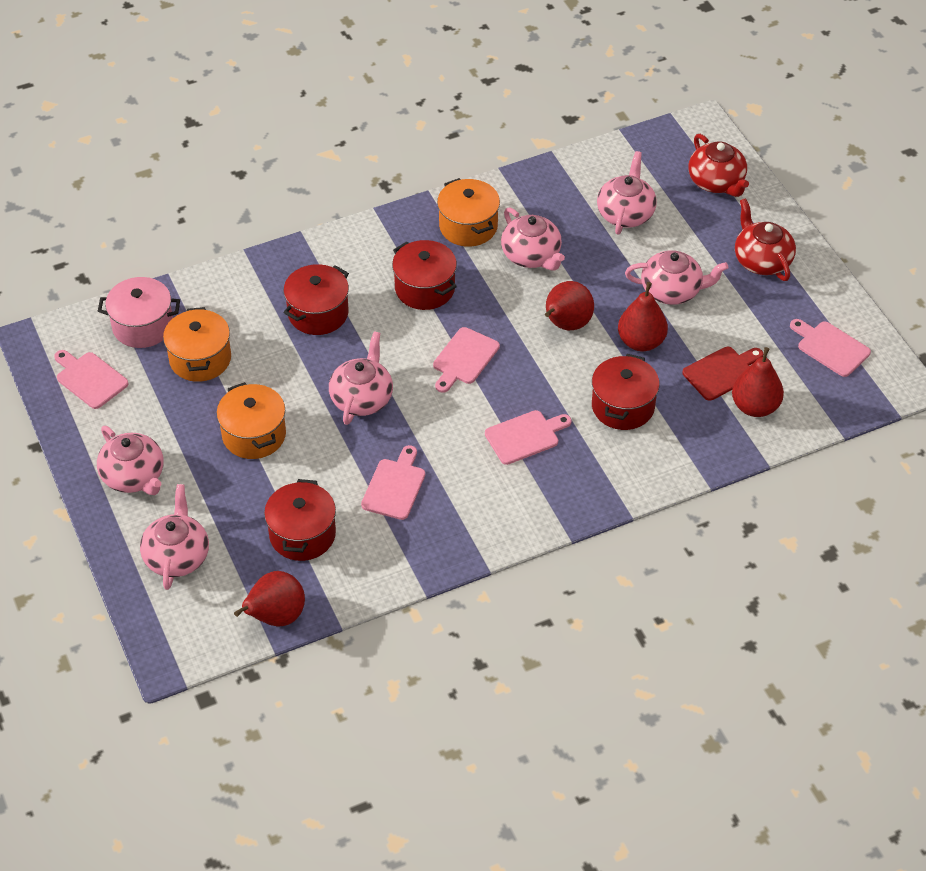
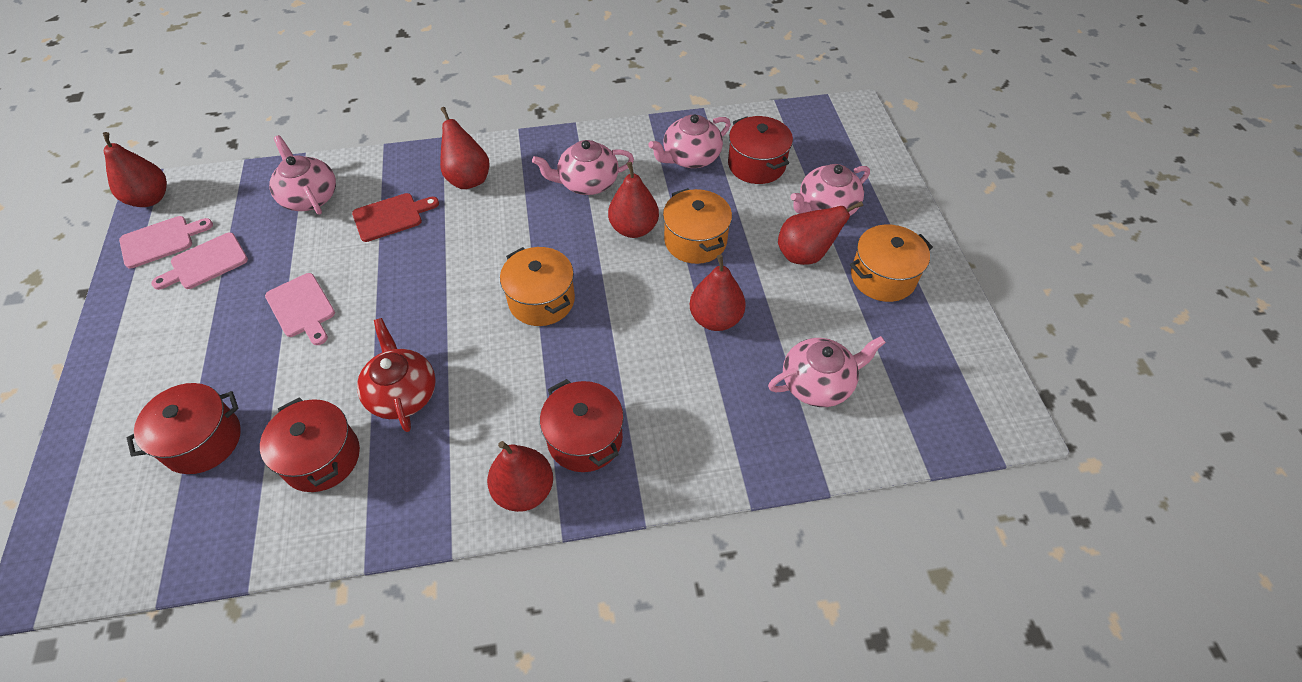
pink cutting board: [54,350,128,409] [361,445,425,520] [433,327,500,393] [485,410,572,465] [790,319,871,377] = 5 -> [119,216,213,269] [151,233,248,290] [265,273,335,345] = 3
pink pot: [98,277,180,348] = 1 -> none = 0
pink teapot: [97,426,164,495] [140,484,209,590] [329,332,393,425] [501,207,565,271] [597,151,657,234] [625,250,729,305] = 6 -> [269,135,336,215] [532,140,634,195] [648,114,731,168] [768,336,886,407] [790,164,870,216] = 5
red pear: [234,571,305,627] [545,281,594,330] [618,282,668,351] [732,347,784,417] = 4 -> [103,132,167,207] [440,107,489,189] [487,441,553,512] [608,162,659,238] [690,255,746,331] [778,201,863,265] = 6
red teapot: [688,134,749,197] [735,198,796,281] = 2 -> [357,318,436,432] = 1

